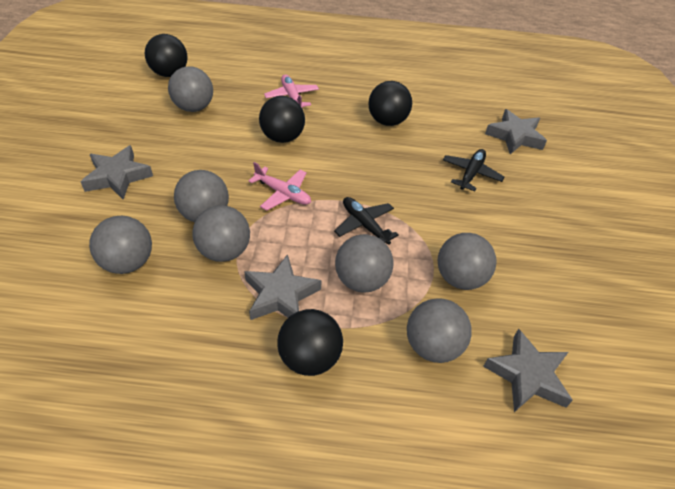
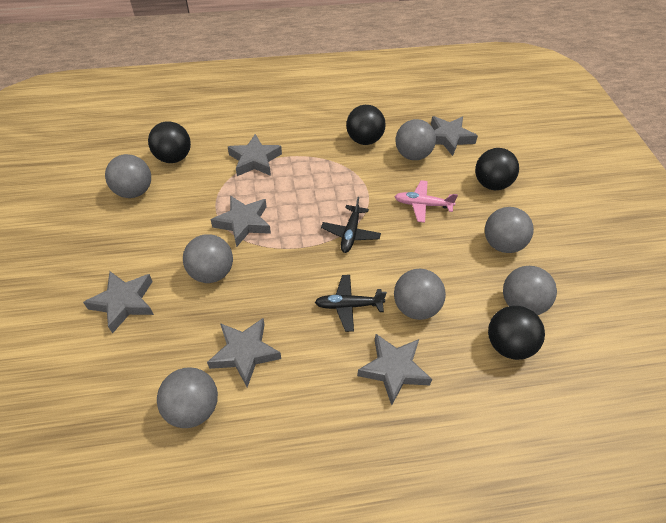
grey star: [81,145,153,200] [244,254,322,320] [483,329,573,412] [485,109,547,154] = 4 -> [83,271,154,334] [207,318,281,387] [210,195,271,247] [228,134,282,176] [357,334,432,405] [431,116,478,156] = 6
pink plane: [248,162,311,211] [264,75,319,109] = 2 -> [395,180,458,223] = 1

